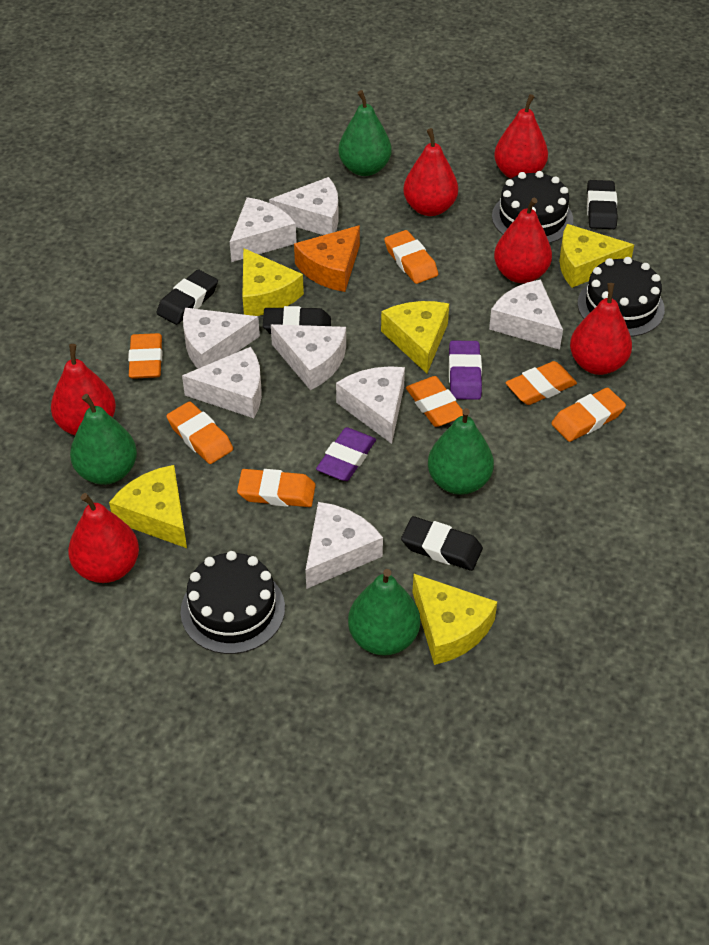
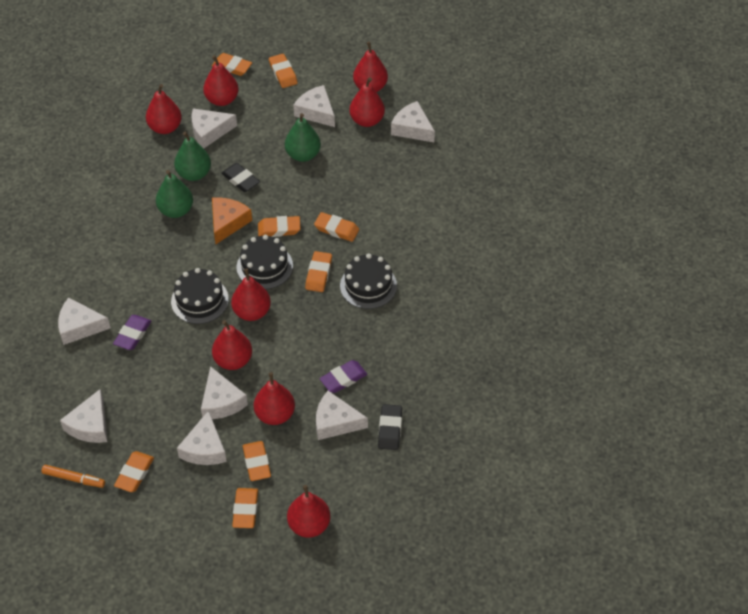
black eraser: [156,270,218,325] [263,306,331,334] [401,516,483,571] [587,180,618,229] = 4 -> [221,163,260,192] [378,404,402,450] = 2
green pear: [70,394,137,485] [338,90,392,176] [348,569,420,656] [428,408,494,495] = 4 -> [156,170,193,218] [174,132,211,181] [285,113,321,162] = 3
orange eraser: [128,333,163,379] [166,401,233,464] [237,469,316,507] [384,230,438,284] [406,376,463,427] [506,361,577,405] [551,388,626,442] = 7 -> [114,451,154,492] [212,53,252,76] [232,488,258,528] [243,441,271,481] [258,216,301,237] [269,54,298,88] [305,251,332,292] [314,212,359,242] = 8
orange marker: none = 0 -> [41,465,105,488] = 1
red pear: [51,344,116,435] [68,493,139,583] [403,128,458,216] [494,94,548,179] [494,198,552,283] [570,283,632,375] = 6 -> [146,84,182,134] [203,55,239,106] [212,320,252,370] [231,268,271,321] [254,372,295,425] [287,485,330,538] [349,77,385,127] [353,42,388,92] = 8
yellow cheese: [109,465,187,548] [242,248,304,316] [381,301,449,373] [412,574,497,665] [559,224,634,288] = 5 -> none = 0

